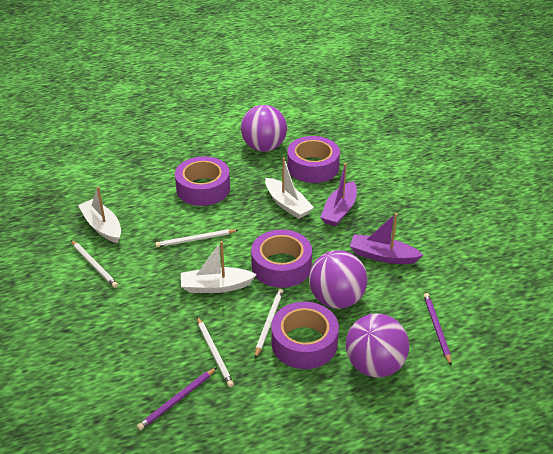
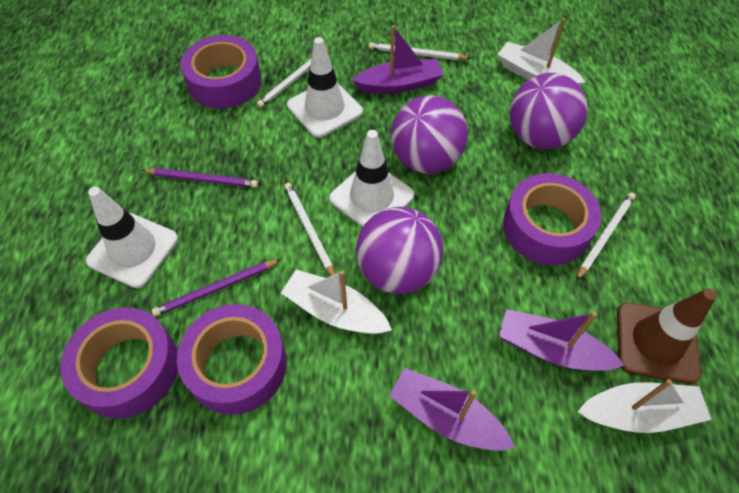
brown traffic cone: none = 0 -> [617,288,717,384] = 1
purple boat: [320,163,357,227] [350,213,423,264] = 2 -> [352,25,444,94] [389,368,515,451] [499,309,625,371] = 3
white traffic cone: none = 0 -> [86,187,178,288] [287,37,363,138] [329,130,414,227] = 3

